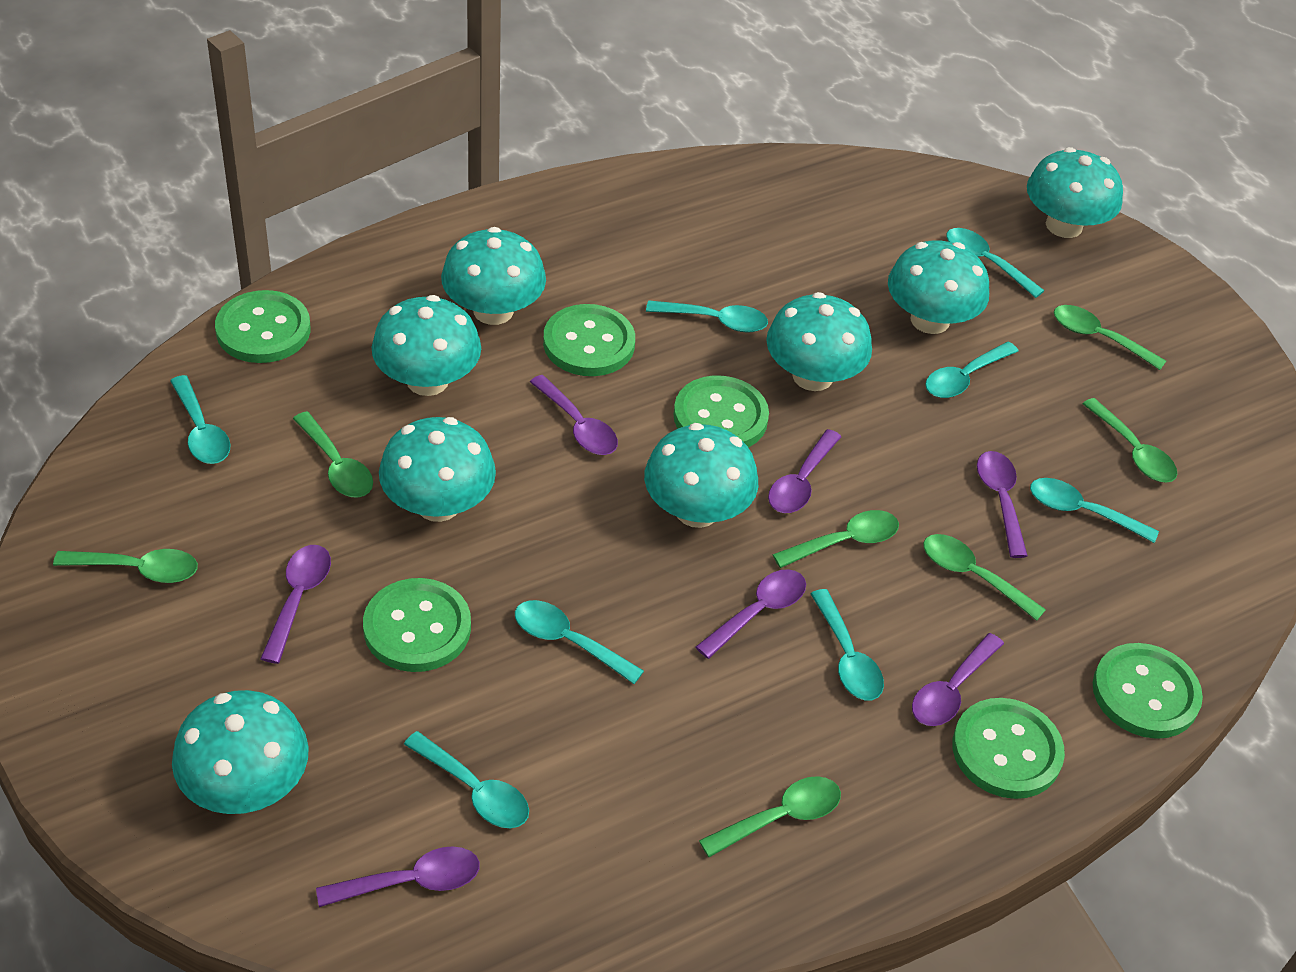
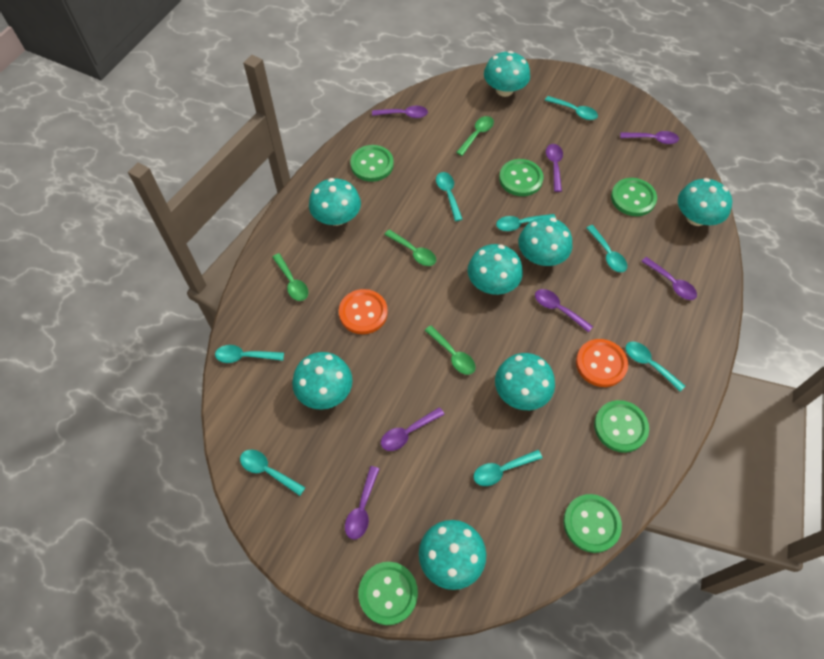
green spoon: [53,549,198,583] [293,411,373,498] [699,776,841,857] [772,510,899,568] [923,534,1046,621] [1054,305,1166,370] [1083,398,1177,483] = 7 -> [272,253,308,301] [384,230,436,266] [424,325,476,375] [456,116,494,156] = 4
orange button: none = 0 -> [339,289,388,334] [576,339,628,387] = 2

